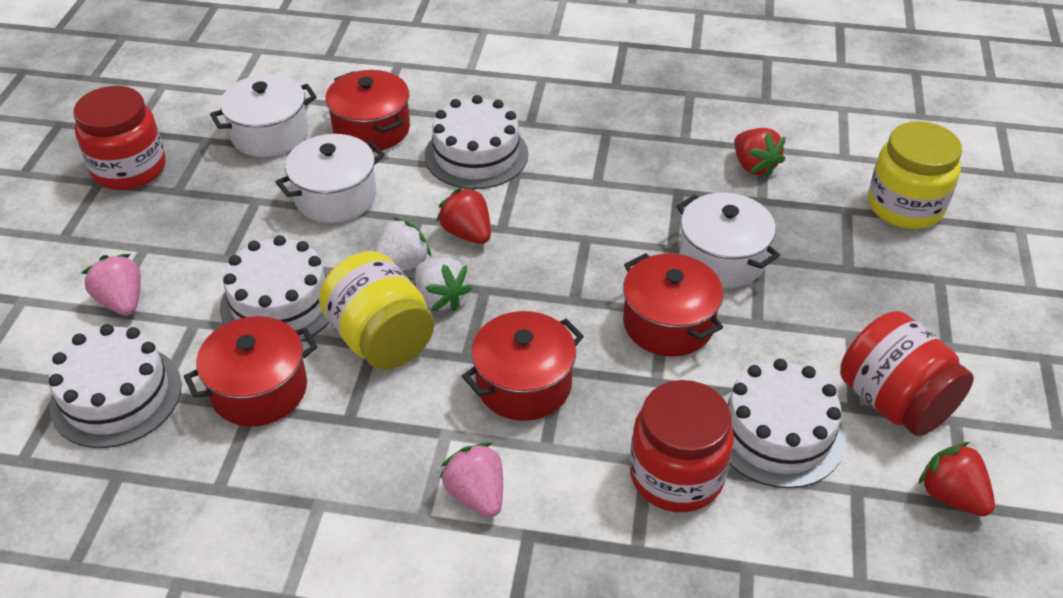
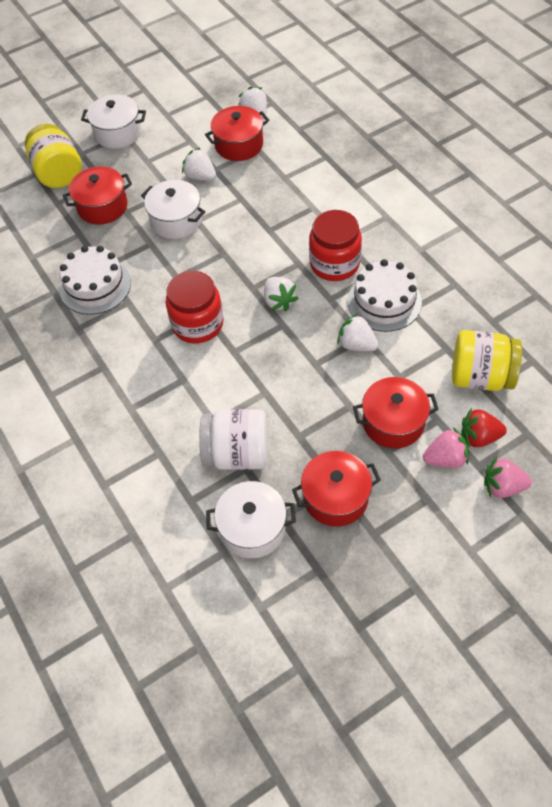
red jar: [73,86,166,190] [630,380,734,512] [840,311,974,436] = 3 -> [166,271,223,344] [309,210,362,281] = 2
red strawberry: [436,187,491,244] [734,128,785,178] [918,442,995,516] = 3 -> [461,408,507,447] = 1
white cake: [48,324,182,448] [220,235,329,342] [425,95,528,189] [723,359,845,488] = 4 -> [59,246,131,315] [347,259,422,332] = 2
white jar: none = 0 -> [199,409,267,470] = 1
white strawberry: [374,217,432,271] [415,258,472,311] = 2 -> [182,148,216,181] [238,87,267,120] [264,277,299,311] [337,313,379,351] = 4

